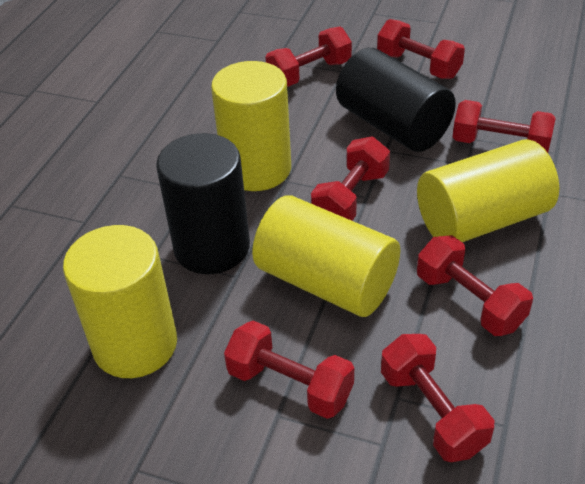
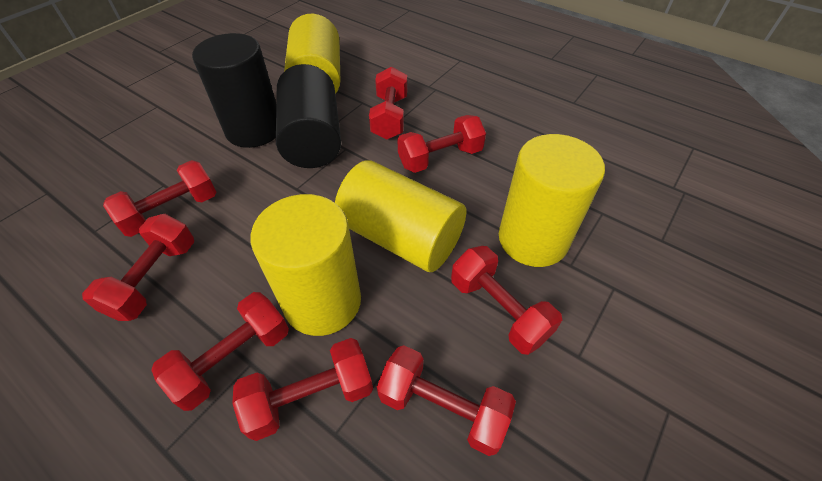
red dumbbell: [224,321,354,419] [266,26,352,87] [311,136,390,221] [377,19,465,79] [381,334,494,462] [417,235,533,336] [453,100,555,153] = 7 -> [82,214,194,321] [103,160,216,237] [151,292,289,411] [232,338,373,441] [369,66,407,140] [377,345,516,456] [397,115,486,173] [451,246,562,355] = 8

